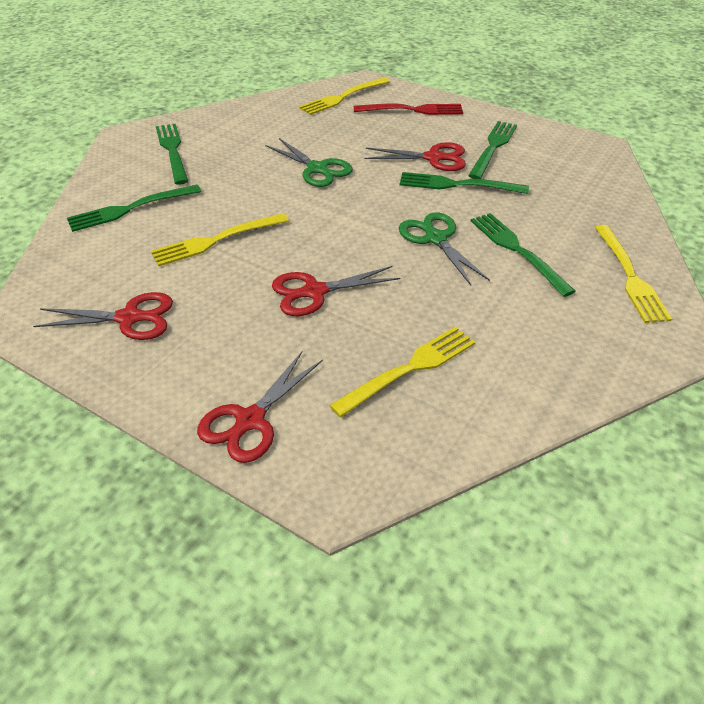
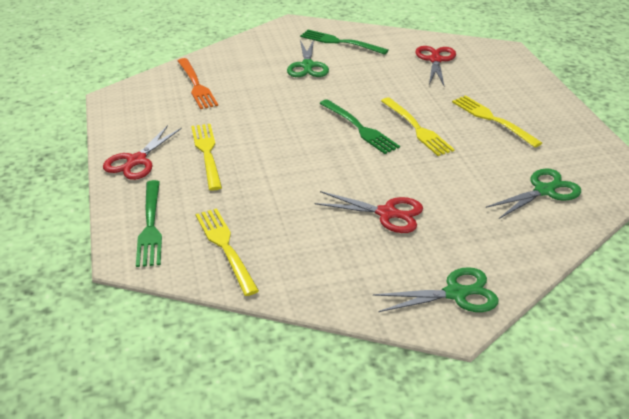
green fork: [67,185,202,232] [156,124,188,185] [400,172,529,194] [468,121,517,179] [471,213,576,297] = 5 -> [136,180,162,267] [300,30,389,55] [319,99,400,154] = 3
green scissors: [265,138,353,187] [399,212,490,285] = 2 -> [287,39,329,77] [373,267,499,312] [486,168,581,219] = 3
orange fork: none = 0 -> [178,58,218,109] = 1
red fork: [354,103,463,115] = 1 -> none = 0
red scissors: [33,292,173,340] [197,351,323,463] [272,266,401,316] [365,142,466,171] = 4 -> [103,125,182,180] [314,191,423,233] [415,46,456,86] = 3

